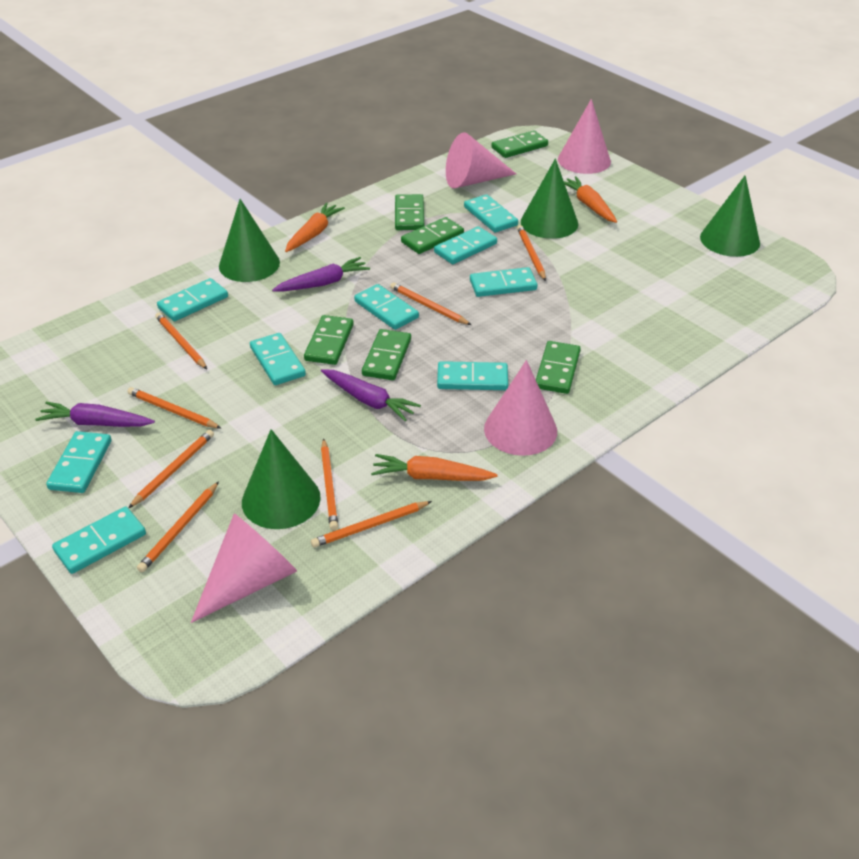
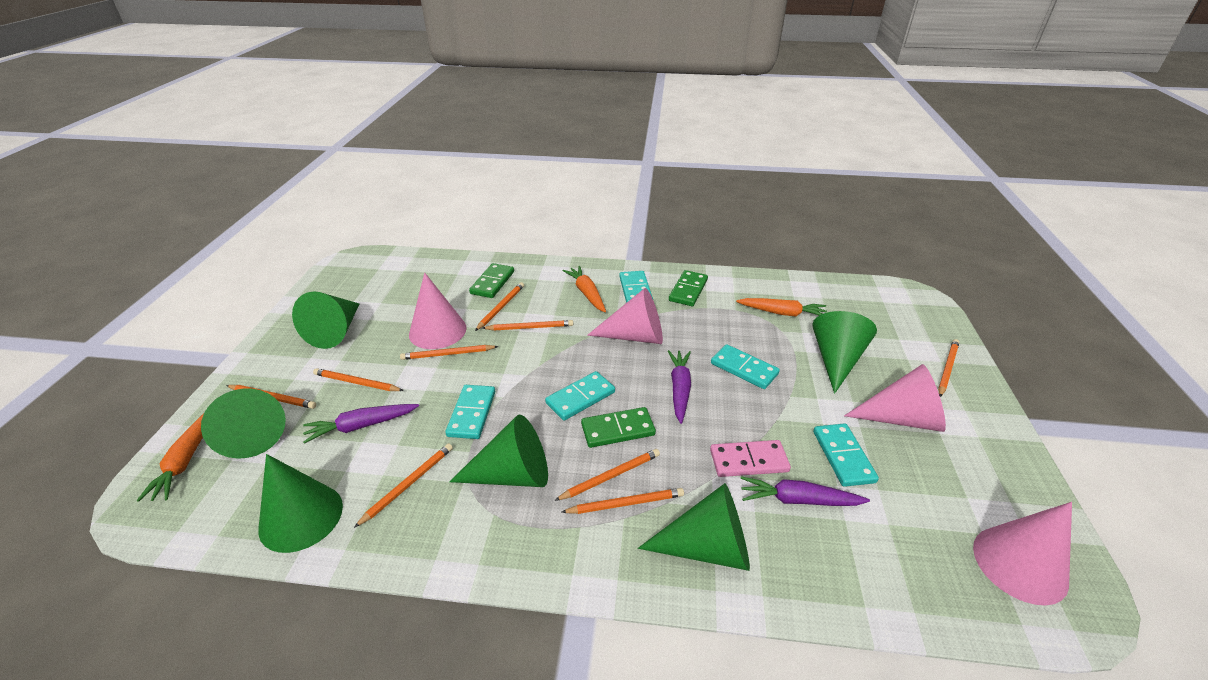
green cone: [219,199,280,282] [242,429,321,529] [521,159,578,239] [700,175,760,257] = 4 -> [201,389,286,459] [258,454,343,553] [292,292,359,349] [449,415,548,487] [638,483,750,571] [812,311,877,394] = 6
green domino: [304,315,354,365] [362,329,411,380] [395,194,424,230] [401,217,464,254] [491,130,548,158] [536,341,581,394] = 6 -> [469,263,514,298] [581,407,656,448] [669,270,708,306] = 3
orange pencil: [128,387,221,428] [129,430,214,508] [137,482,219,572] [155,313,207,369] [311,501,432,547] [321,438,338,530] [390,282,471,325] [517,225,546,281] = 8 -> [226,385,316,409] [313,368,404,391] [354,443,453,528] [400,345,498,360] [475,282,524,331] [482,320,573,330] [554,449,660,501] [562,488,684,514] [938,339,959,397] = 9
pink domino: none = 0 -> [710,440,791,477] = 1
turquoise domino: [46,431,111,493] [52,507,146,574] [157,278,228,321] [250,333,306,385] [354,284,419,330] [434,226,497,264] [437,361,508,390] [464,194,518,233] [470,267,538,297] = 9 -> [445,385,495,439] [545,371,615,421] [619,271,653,303] [711,344,780,389] [813,423,879,487] = 5

